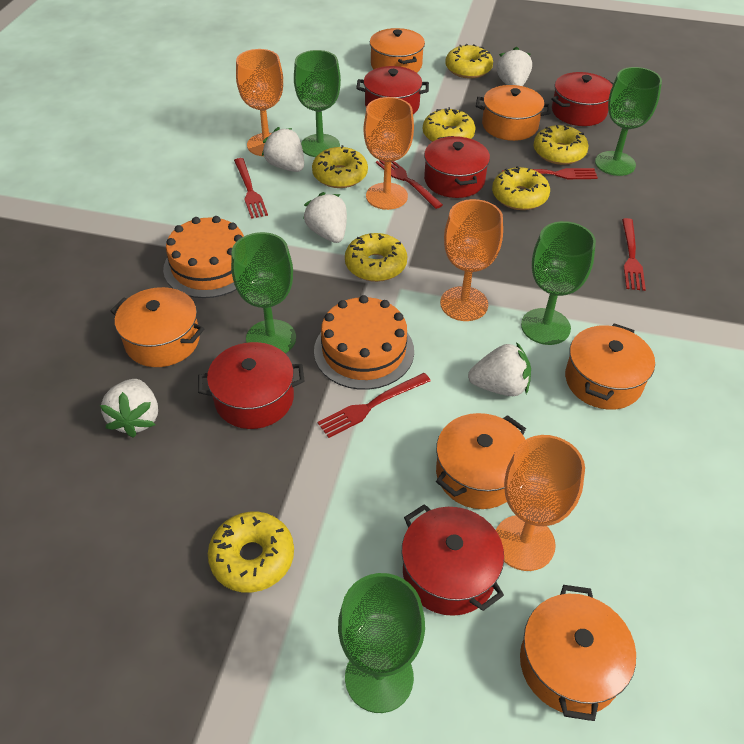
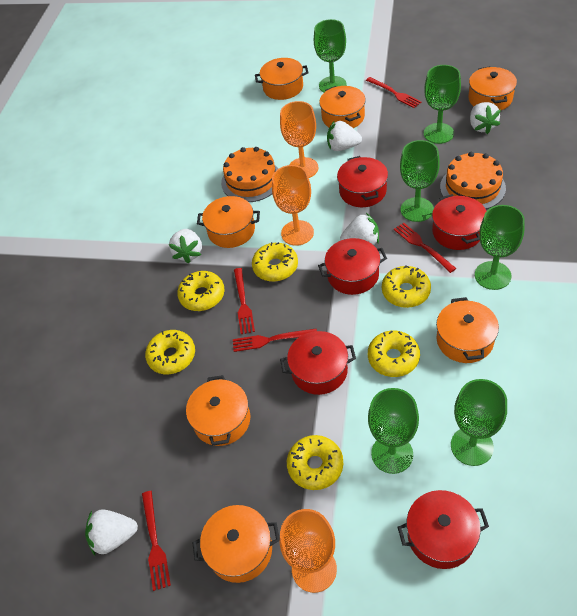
green goblet: [231,232,296,353] [294,50,341,157] [338,573,425,713] [521,221,596,345] [595,67,662,176] = 5 -> [314,19,347,92] [368,388,419,474] [400,140,440,222] [424,65,461,144] [451,379,507,466] [475,205,525,290] = 6
orange goblet: [236,49,283,156] [364,97,414,210] [440,199,503,321] [496,435,585,571] = 4 -> [272,165,314,246] [280,101,318,178] [280,509,337,593] = 3
orange pot: [111,287,204,367] [370,28,425,73] [436,413,526,509] [476,85,551,141] [520,585,636,721] [565,323,655,410] = 6 -> [186,375,250,446] [192,505,280,583] [197,196,260,248] [255,58,309,100] [319,86,366,128] [436,297,499,363] [468,66,517,110] = 7
yellow donut: [208,512,294,593] [312,145,368,188] [345,233,407,282] [423,107,475,142] [445,44,493,78] [492,166,550,210] [533,125,588,165] = 7 -> [145,330,195,374] [177,271,224,311] [252,242,298,282] [287,435,343,490] [368,330,420,377] [382,266,431,308] = 6

